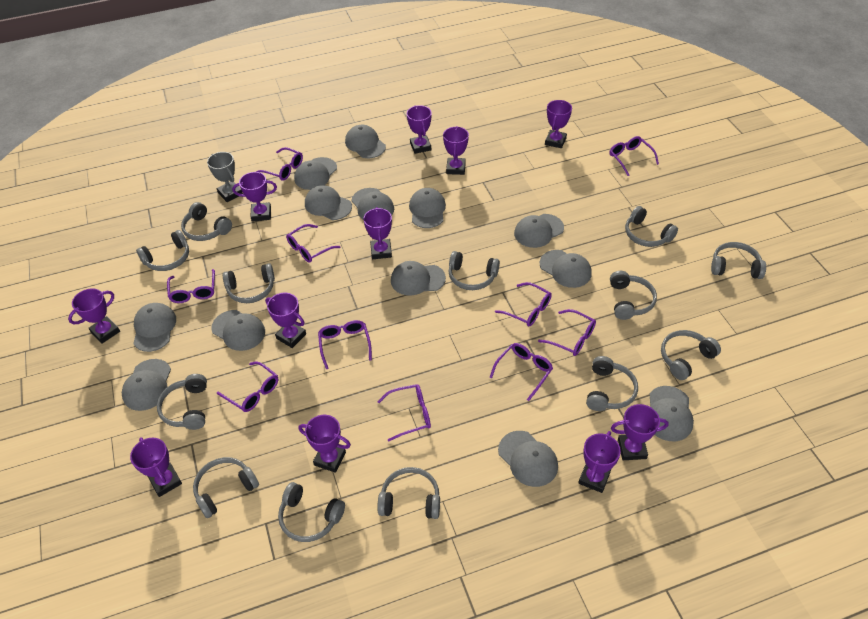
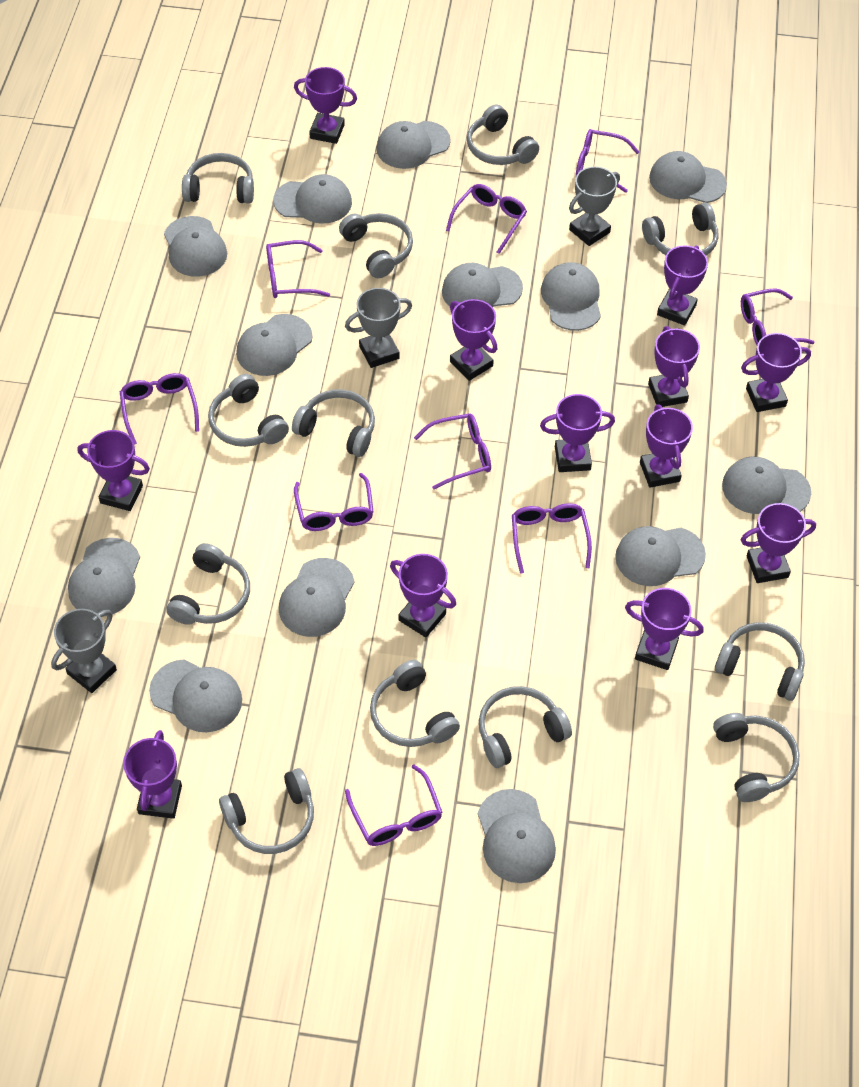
grey headphones: [136,230,189,271] [157,374,207,430] [181,202,232,241] [193,457,259,518] [223,263,275,303] [278,482,345,542] [377,467,440,519] [448,251,500,290] [586,356,638,411] [610,271,657,320] [625,206,678,247] [661,330,721,380] [711,242,766,279] = 13 -> [166,543,250,625] [182,153,254,204] [208,374,289,447] [219,768,314,854] [292,389,375,457] [339,213,413,278] [370,660,460,747] [467,104,539,165] [479,686,572,768] [642,203,719,255] [713,713,800,802] [715,622,805,701] = 12
grey trophy: [207,152,243,202] = 1 -> [51,609,117,693] [345,288,412,368] [569,166,620,246] = 3
purple glasses: [167,269,215,303] [217,361,278,412] [256,147,303,181] [286,224,341,263] [318,320,372,369] [377,384,431,441] [490,343,553,401] [495,282,552,326] [538,309,596,356] [609,136,659,176] = 10 -> [120,373,199,445] [266,240,330,298] [294,473,374,531] [345,765,442,846] [414,414,491,490] [446,184,527,254] [512,503,592,574] [576,129,639,193] [741,288,814,345] = 9
purple trophy: [68,288,120,344] [130,437,182,497] [232,172,277,222] [265,293,306,348] [298,415,351,473] [363,207,392,259] [407,105,432,154] [443,126,469,175] [545,100,572,148] [578,431,621,493] [611,404,669,460] = 11 -> [78,430,150,511] [123,730,182,819] [294,67,357,144] [390,554,456,637] [450,299,497,381] [540,394,615,472] [625,588,704,670] [640,405,693,488] [648,326,700,407] [657,245,708,326] [741,333,811,412] [741,503,816,583] = 12

